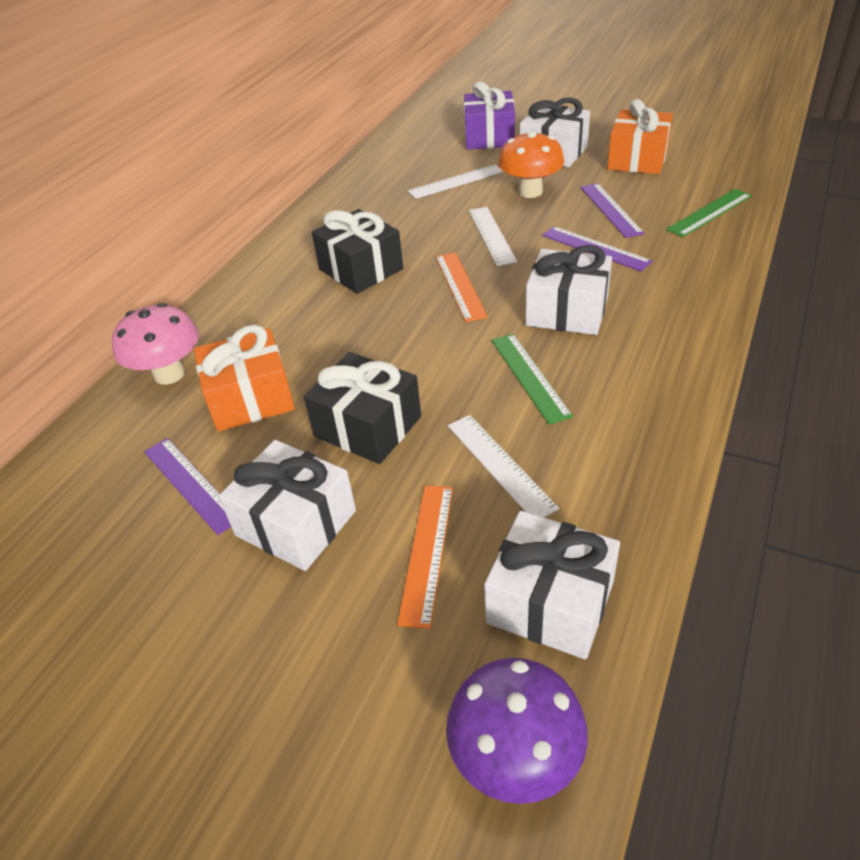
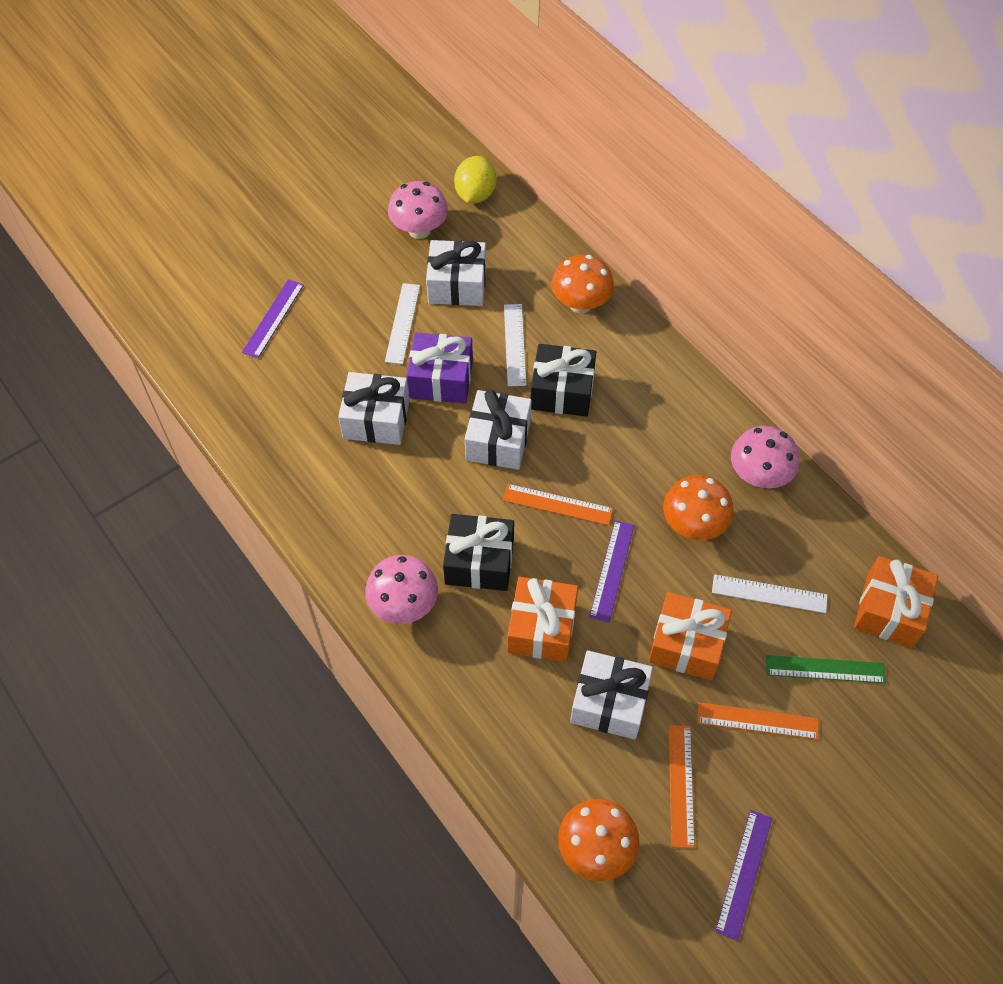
green ruler: [491,334,573,424] [666,189,752,237] = 2 -> [766,655,886,683] = 1
orange gift: [194,325,295,431] [607,99,673,174] = 2 -> [507,577,578,662] [648,592,732,680] [854,556,938,648] = 3
orange mushroom: [498,131,564,198] = 1 -> [551,255,614,314] [558,799,639,881] [663,475,734,540] = 3
orange ruler: [397,485,453,629] [436,252,488,322] = 2 -> [503,484,613,525] [669,725,695,848] [697,702,819,740] = 3
pink mushroom: [112,303,199,384] = 1 -> [365,555,438,624] [388,181,448,239] [731,426,800,488] = 3
purple mushroom: [446,658,588,804] = 1 -> none = 0
yellow lemon: none = 0 -> [454,156,497,203] = 1

